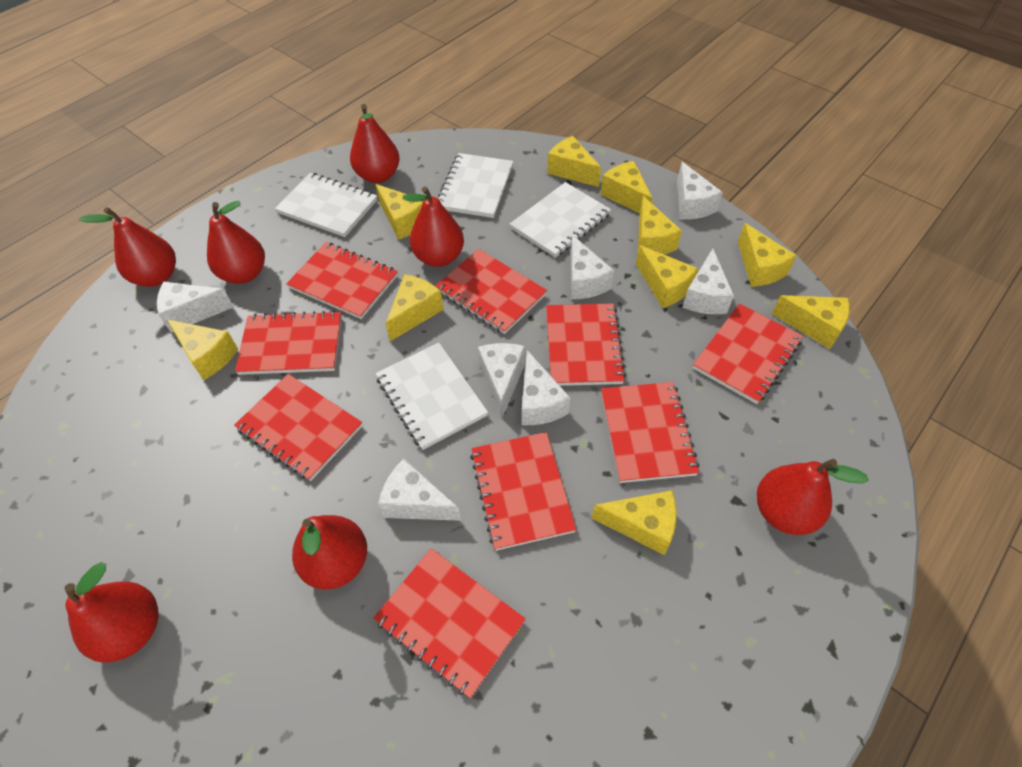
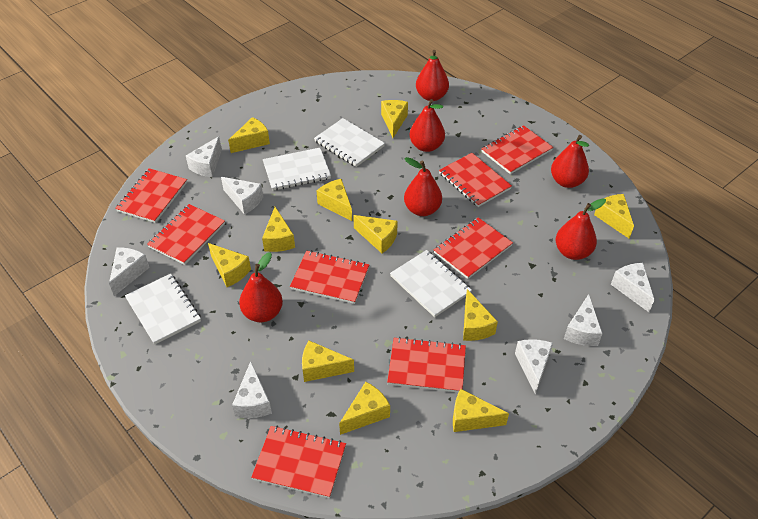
red notebook: [234,374,363,481] [235,311,342,375] [286,242,398,319] [373,548,526,698] [435,249,547,334] [470,432,577,551] [546,303,626,386] [601,382,699,483] [693,304,803,404] = 9 -> [115,168,187,223] [147,204,225,265] [251,426,346,498] [290,250,369,304] [387,337,466,393] [434,217,513,279] [439,153,512,207] [481,125,553,174] = 8
red pear: [65,562,159,663] [79,207,176,287] [207,201,265,284] [292,515,367,589] [350,104,400,183] [403,186,464,267] [757,459,869,535] = 7 -> [239,252,283,322] [404,157,442,216] [410,99,445,152] [416,50,449,101] [551,135,589,188] [555,198,606,260] = 6
yellow cheese: [167,319,238,380] [376,184,424,240] [386,274,444,341] [547,136,601,187] [592,490,677,555] [601,161,653,213] [636,245,698,308] [638,196,682,255] [738,223,797,287] [772,295,850,349] = 10 -> [208,243,251,287] [228,117,270,153] [262,207,295,252] [302,341,354,382] [317,179,352,221] [339,382,390,435] [353,215,398,253] [381,100,408,138] [453,389,509,432] [463,289,498,341] [594,194,634,239] = 11

